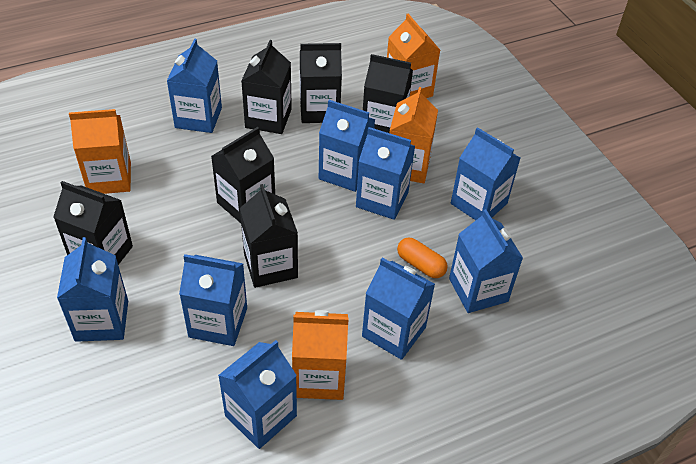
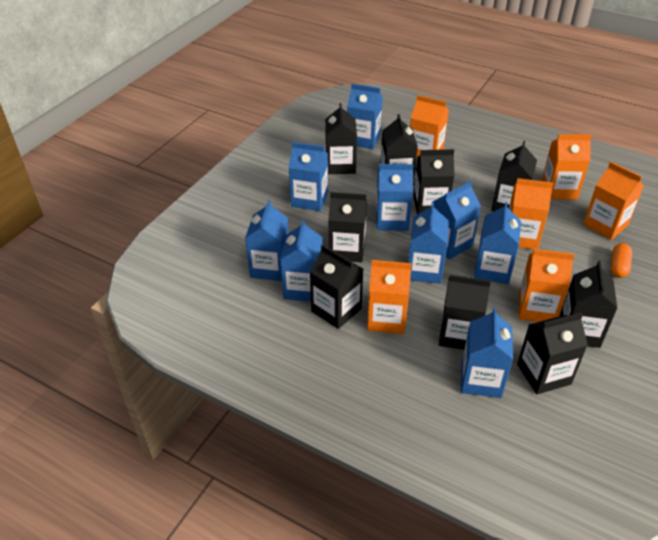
black carton: [53,181,133,265] [211,127,275,223] [240,184,298,288] [241,40,292,134] [300,43,342,123] [363,54,413,133] = 6 -> [310,245,363,329] [325,103,357,174] [329,192,367,262] [380,114,418,185] [413,149,454,214] [439,275,491,350] [491,141,537,212] [517,312,588,394] [560,261,618,348] = 9
orange carton: [69,109,131,194] [292,310,349,400] [387,13,440,98] [389,87,438,183] = 4 -> [367,260,412,334] [410,95,449,159] [509,178,553,250] [519,249,575,322] [542,134,592,200] [583,162,644,240] = 6

